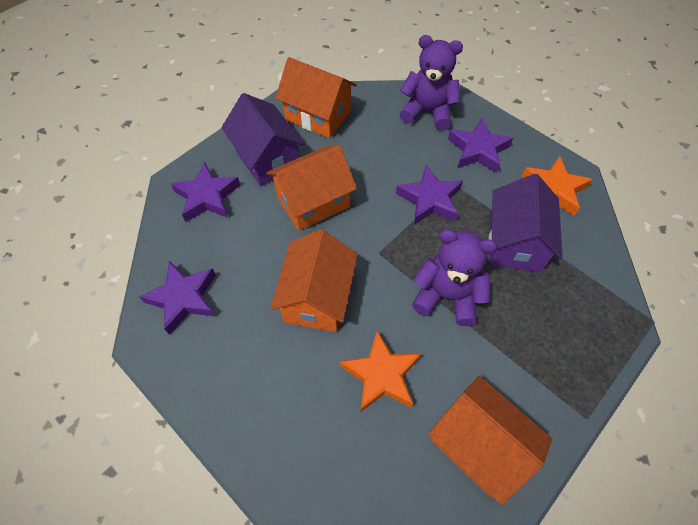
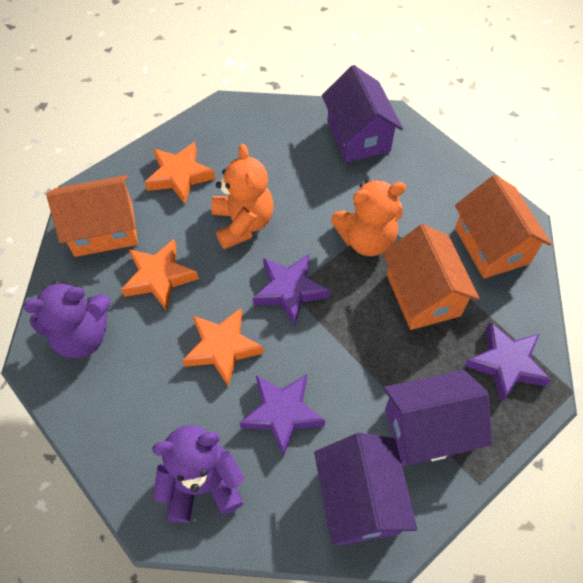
orange house: [266,145,357,231] [270,229,358,332] [276,57,357,139] [428,376,552,505] = 4 -> [46,175,138,257] [383,224,480,330] [455,175,552,279] = 3
orange star: [340,331,421,413] [522,156,593,216] = 2 -> [121,239,199,311] [144,142,215,204] [182,308,264,387] = 3
orange teddy bear: none = 0 -> [211,144,274,250] [331,179,406,256] = 2
purple house: [221,93,305,186] [489,174,563,273] = 2 -> [314,433,417,545] [322,65,403,163] [383,370,492,466] = 3
purple star: [139,261,216,335] [171,162,240,222] [396,165,463,225] [448,118,513,173] = 4 -> [240,374,325,457] [253,254,330,326] [465,322,551,403] = 3

